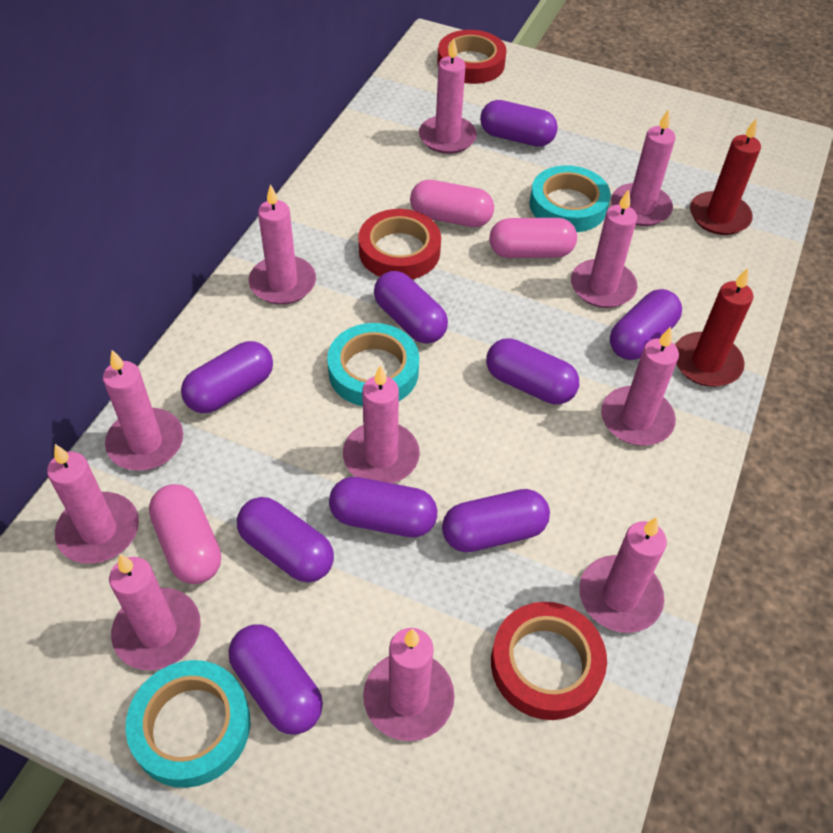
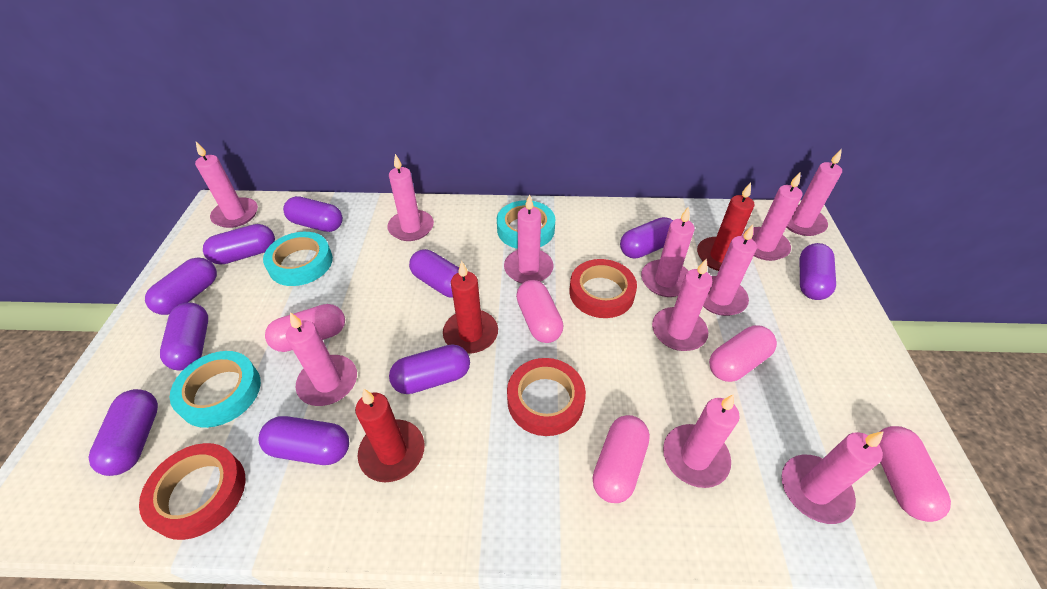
pink capsule: [149,484,221,584] [410,180,494,227] [489,218,577,258] = 3 -> [265,304,345,352] [516,280,563,343] [593,415,650,503] [709,326,777,382] [879,426,951,522] = 5
purple capsule: [181,341,273,413] [229,624,323,735] [237,497,334,582] [329,477,437,537] [374,271,448,344] [442,489,550,552] [480,100,558,147] [486,338,579,404] [610,289,682,360] = 9 -> [89,389,158,476] [145,258,217,315] [160,302,208,370] [203,224,275,265] [258,416,349,465] [283,196,343,232] [389,344,470,394] [409,249,459,298] [620,217,673,259] [800,243,836,300] = 10
red candle: [675,268,754,387] [690,119,761,235] = 2 -> [355,389,425,482] [443,261,498,354] [697,182,754,271] = 3

